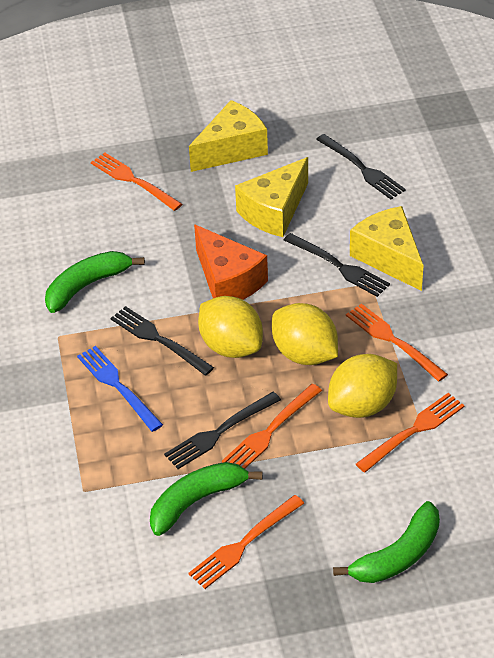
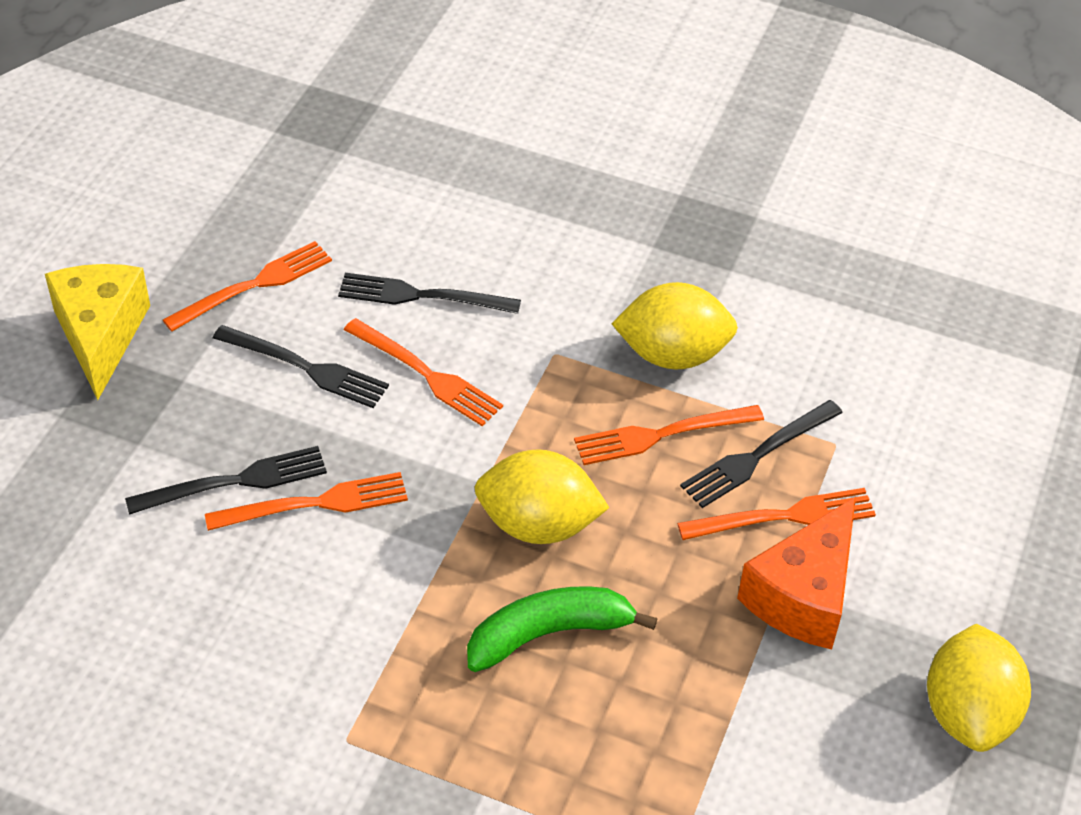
blue fork: [77,346,163,432] = 1 -> none = 0
green banana: [45,251,145,313] [150,462,263,536] [333,501,440,583] = 3 -> [467,586,657,672] = 1
yellow cheese: [189,100,268,172] [235,157,308,237] [350,206,423,291] = 3 -> [45,264,150,400] = 1

